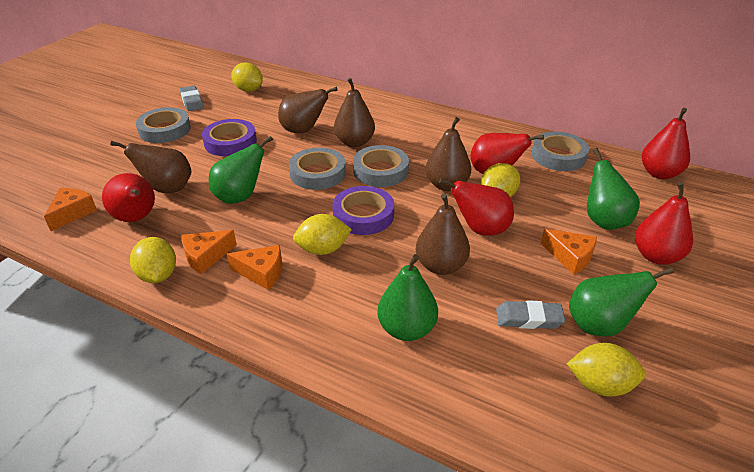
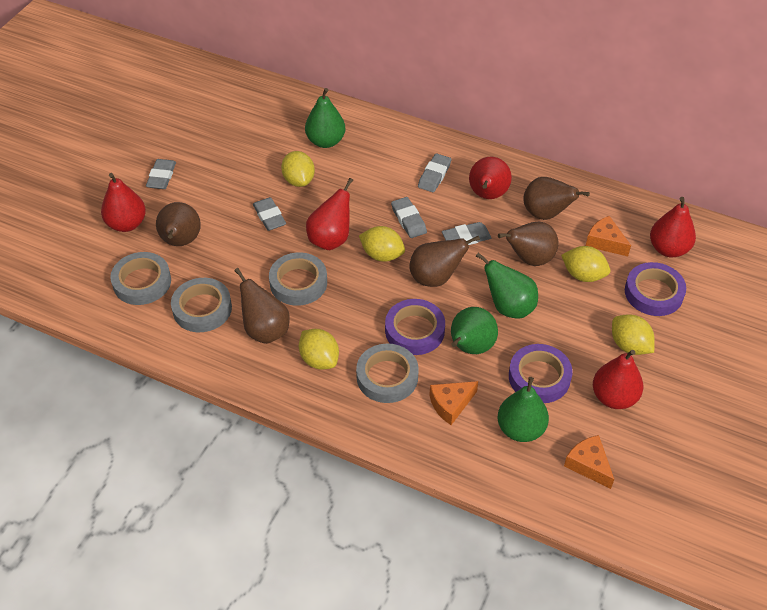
grey eraser: [180,86,204,111] [496,300,566,329] = 2 -> [146,159,176,189] [253,197,286,231] [391,197,427,238] [418,153,451,192] [442,222,492,245] = 5
orange cheese: [44,188,97,231] [181,230,237,274] [227,245,282,290] [541,229,597,275] = 4 -> [429,381,478,425] [564,435,614,489] [586,216,631,256] = 3
purple tape: [202,119,257,156] [332,186,394,235] = 2 -> [385,299,445,355] [509,344,573,403] [625,262,686,316] = 3

